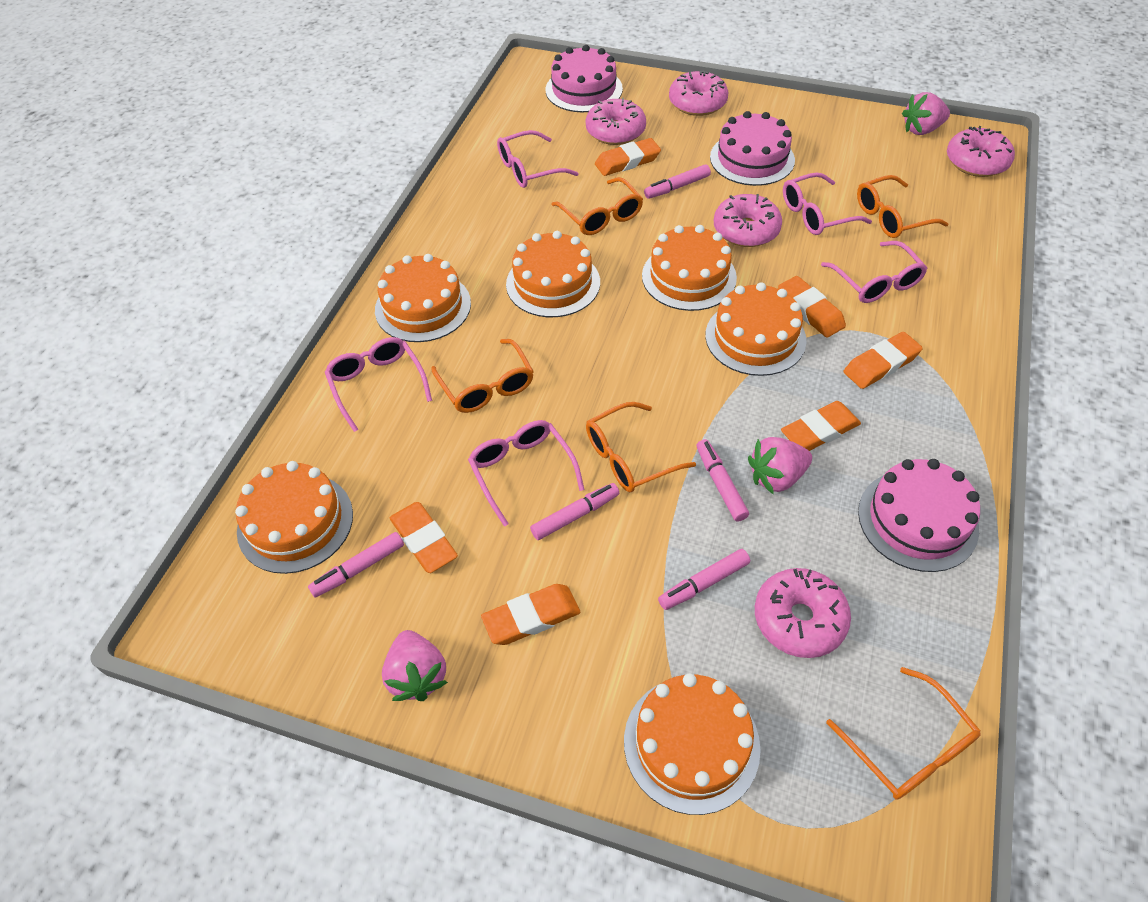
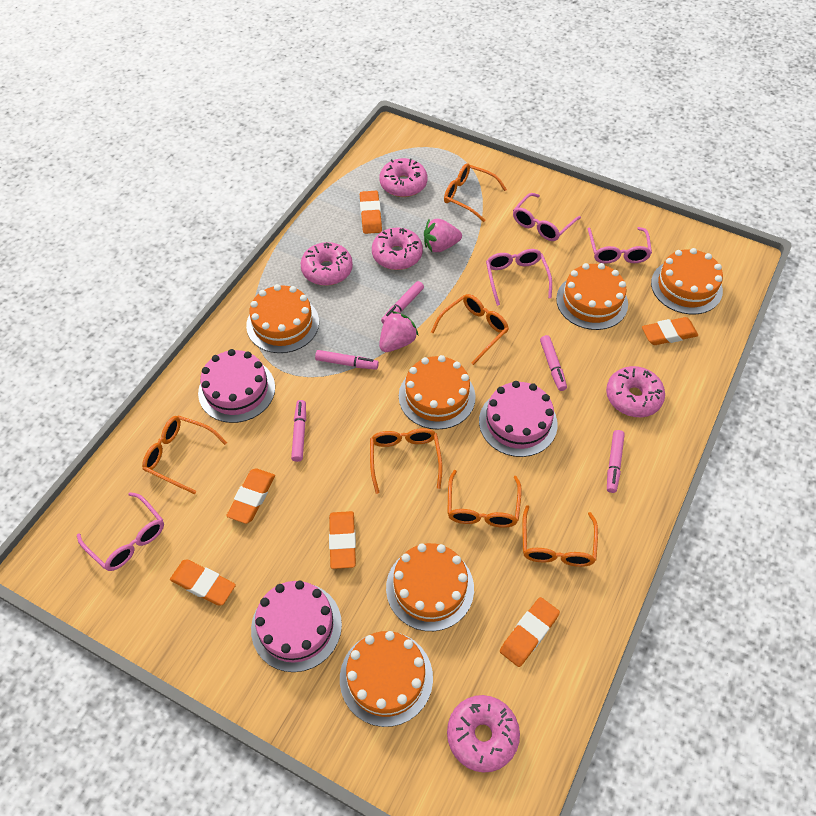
orange glasses: [431,339,534,413] [551,177,643,235] [586,402,696,492] [826,667,981,800] [857,175,948,238] = 5 -> [142,416,227,494] [370,428,442,494] [431,294,509,365] [444,163,507,222] [447,470,522,528] [522,505,598,567] = 6
pink glasses: [325,337,432,432] [468,420,585,527] [497,130,579,188] [783,172,872,235] [821,241,928,303] = 5 -> [77,492,164,571] [486,249,552,306] [513,193,581,241] [588,227,652,264] = 4
pink strawberry: [382,630,448,701] [748,437,812,494] [902,92,950,135] = 3 -> [379,311,419,352] [424,219,462,252] = 2

